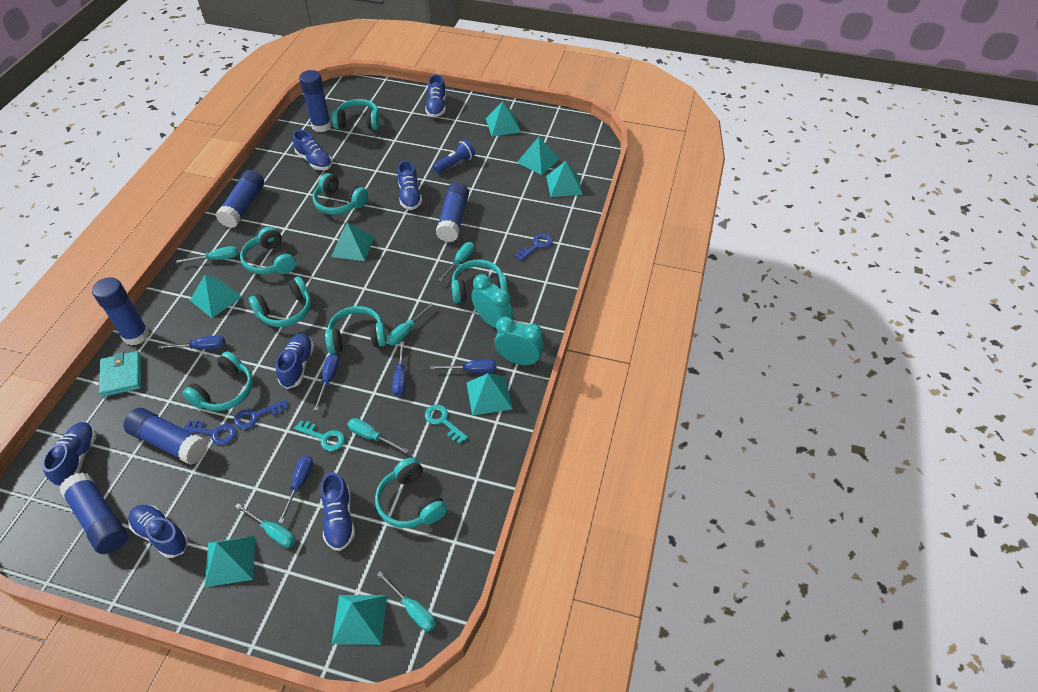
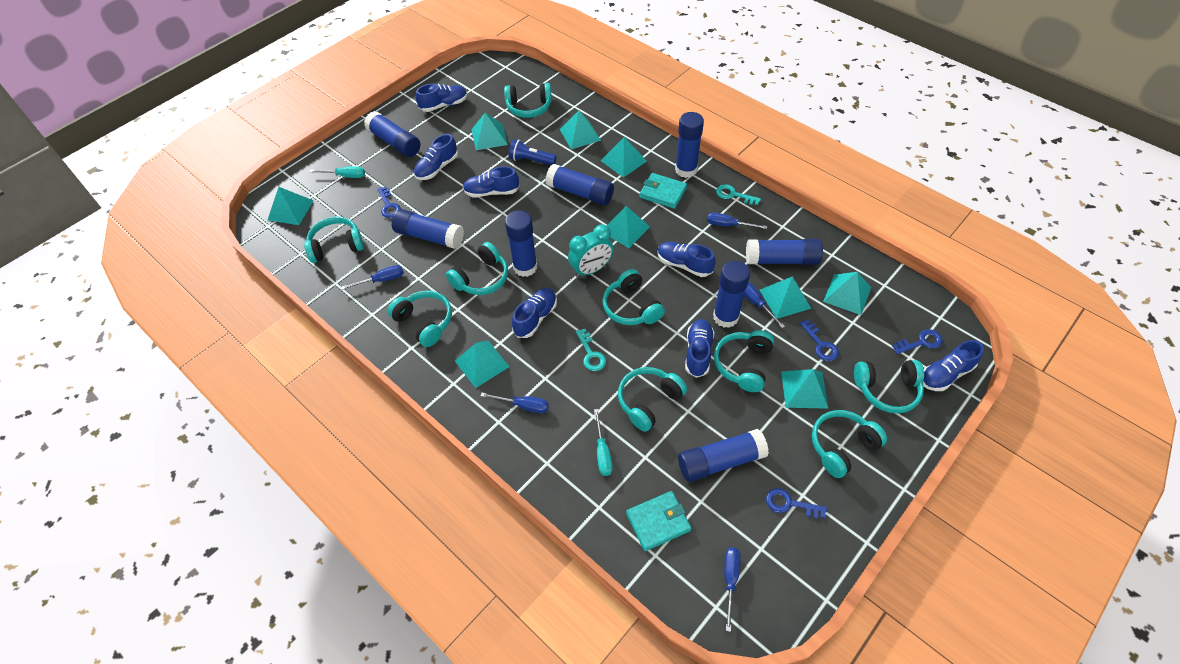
blue glue stick: [59,472,128,554] [92,277,149,345] [124,408,207,465] [216,170,264,228] [299,70,331,132] [436,182,469,242] = 6 -> [364,111,420,157] [392,209,464,249] [505,210,537,277] [545,164,614,205] [675,112,704,178] [678,429,769,482] [713,261,750,328] [746,239,823,265] = 8
blue key: [183,420,236,445] [234,399,288,429] [515,233,553,261] = 3 -> [377,186,401,218] [766,488,827,519] [800,319,839,361] [892,329,943,354] = 4
turquoise clock: [471,274,513,328] [494,316,544,366] = 2 -> [568,224,614,278] = 1
turquoise headphones: [183,351,253,411] [240,226,296,275] [249,277,311,327] [313,173,368,215] [325,306,386,354] [332,99,380,130] [375,457,447,528] [451,260,508,303] = 8 -> [304,217,364,263] [388,291,452,347] [446,242,508,295] [504,83,552,118] [602,269,665,325] [618,367,687,432] [714,330,774,392] [812,410,887,478] [854,360,924,413] = 9
turquoise pyramid: [190,275,242,318] [204,536,255,587] [331,223,374,261] [332,595,387,645] [467,373,512,416] [486,101,521,136] [517,137,560,175] [546,161,583,197] = 8 -> [268,187,314,225] [455,340,510,388] [471,113,508,150] [560,111,601,149] [601,137,647,178] [607,206,650,248] [760,276,811,319] [781,369,828,409] [823,272,871,315] = 9
turquoise screwdriver: [177,246,238,263] [235,503,295,548] [348,418,409,454] [376,571,436,631] [387,303,433,345] [438,242,474,282] = 6 -> [310,167,365,178] [594,409,613,476] = 2
turquoise wallet: [99,351,141,397] = 1 -> [626,491,691,551] [639,173,687,209] = 2

